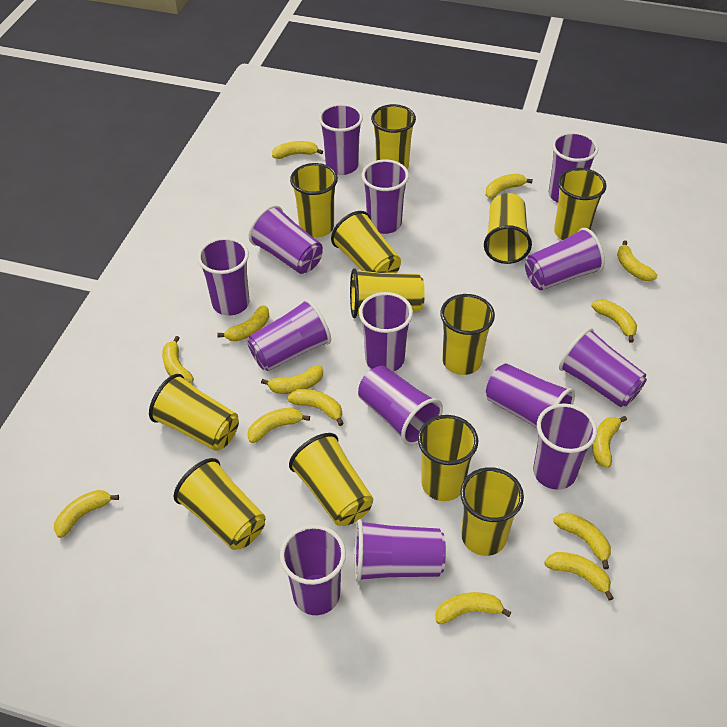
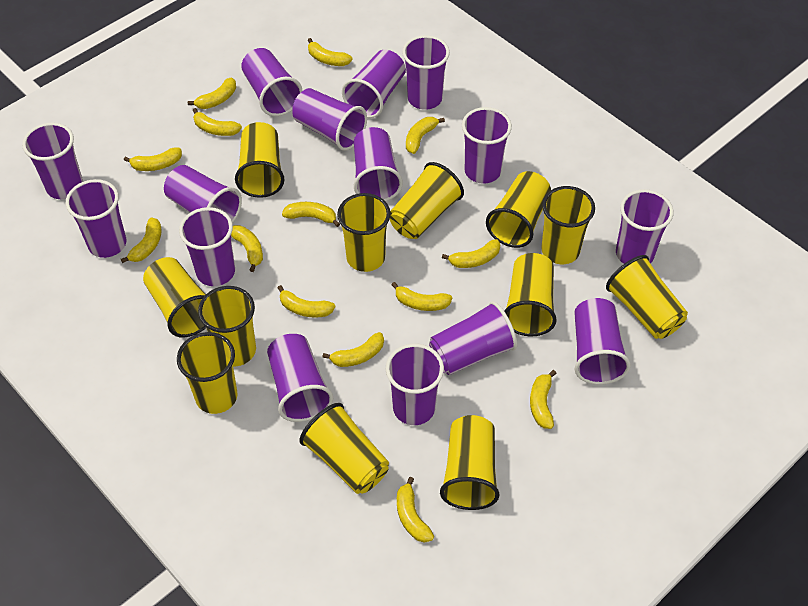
purple cup: [197,237,249,316] [247,299,331,371] [249,205,323,274] [280,525,346,615] [318,103,363,175] [354,519,446,582] [358,366,443,446] [359,292,413,372] [362,159,409,234] [486,363,575,429] [525,228,605,290] [533,403,597,490] [549,132,599,203] [559,328,647,407] = 14 -> [22,123,83,199] [66,179,126,258] [164,165,242,223] [179,207,235,286] [241,48,302,116] [267,334,333,422] [292,88,367,151] [342,50,406,118] [354,127,403,201] [386,343,444,425] [402,35,450,110] [429,301,517,375] [462,107,512,184] [574,298,631,385] [616,189,674,264] = 15

